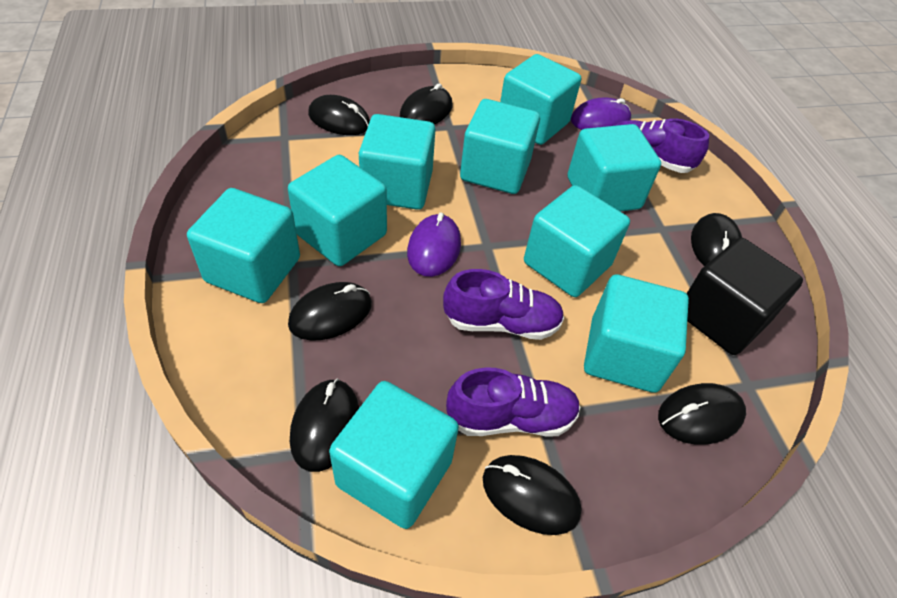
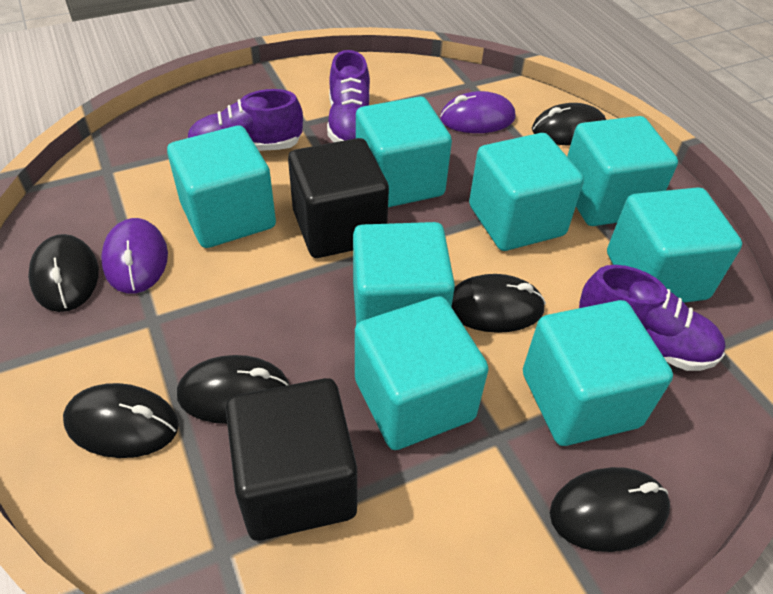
black cube: [687,238,803,355] = 1 -> [225,378,357,541] [288,138,389,258] = 2
black mouse: [288,282,372,341] [290,379,359,472] [308,95,370,135] [400,83,453,125] [483,455,582,535] [658,383,746,445] [691,213,742,266] = 7 -> [28,234,99,312] [63,383,179,458] [177,355,289,424] [452,274,546,333] [532,103,606,146] [550,467,670,552] = 6
turquoise cube: [187,188,300,303] [288,155,387,266] [329,381,459,529] [359,114,435,210] [460,99,540,194] [500,54,581,145] [524,185,630,297] [568,124,661,212] [584,274,689,393] = 9 -> [167,126,276,248] [353,222,455,325] [355,296,489,450] [356,96,452,207] [469,133,584,251] [523,300,673,446] [567,116,678,226] [607,187,742,303] = 8

